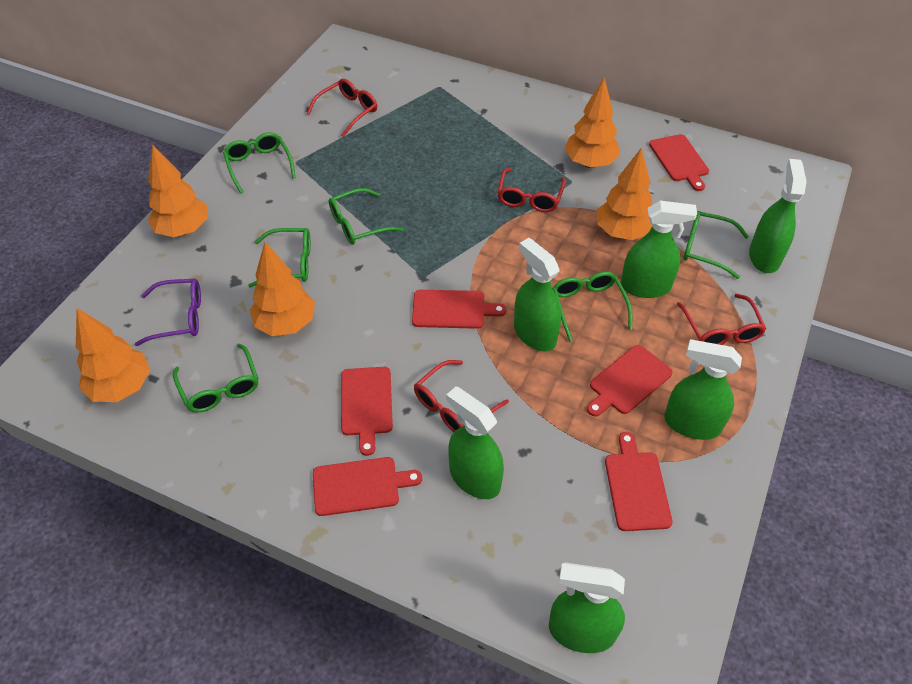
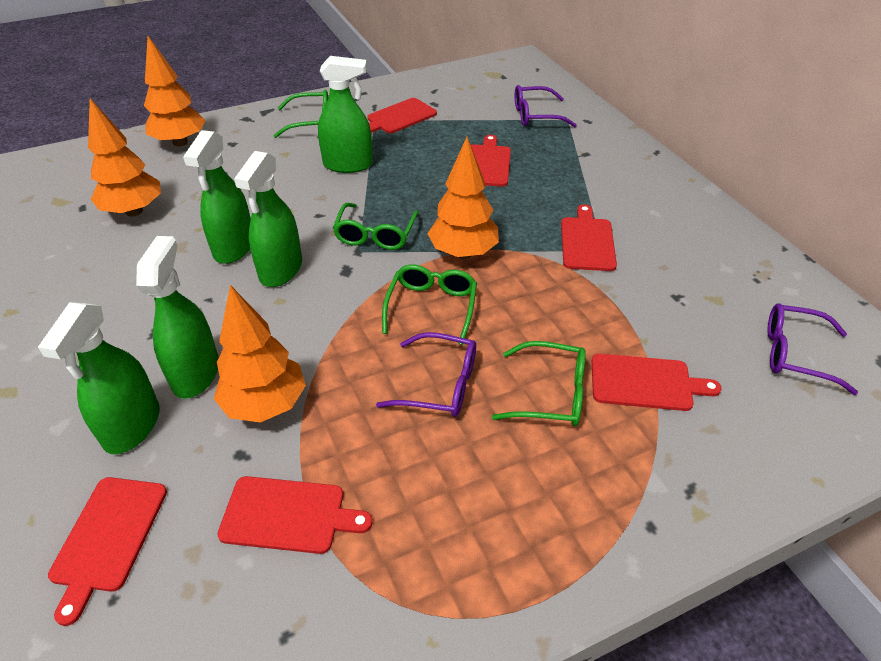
green glasses: [173,344,258,413] [223,132,296,193] [248,228,311,288] [329,188,404,245] [552,271,632,341] [683,211,749,279] = 6 -> [274,90,328,138] [333,203,419,250] [382,264,477,345] [492,341,586,426] = 4
green spray bottle: [446,386,504,499] [514,238,561,352] [549,563,625,653] [621,201,697,298] [664,339,742,440] [749,159,807,273] = 6 -> [38,302,160,454] [136,236,219,399] [183,130,251,264] [234,151,302,287] [318,56,373,173] = 5
orange tree: [76,308,150,402] [147,144,208,237] [250,242,315,336] [564,78,620,168] [597,147,652,240] = 5 -> [88,98,161,217] [144,36,206,147] [214,285,306,422] [427,137,499,259] = 4
purple glasses: [135,278,201,346] = 1 -> [376,332,476,417] [515,85,577,127] [768,303,858,395] = 3
red glasses: [307,79,377,137] [414,360,509,432] [497,168,566,212] [677,294,766,345] = 4 -> none = 0

